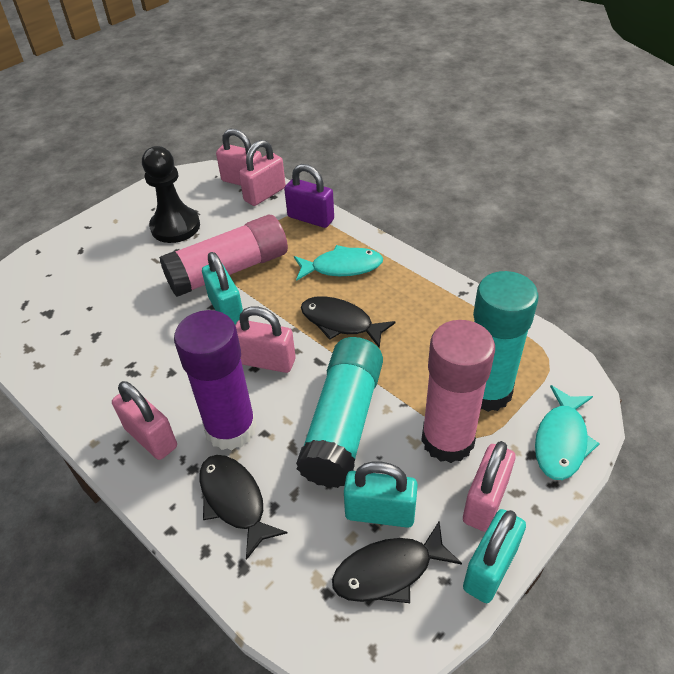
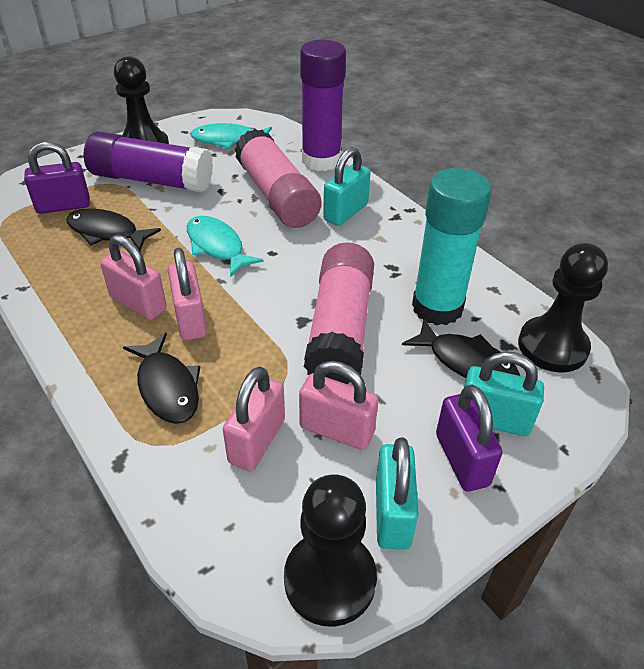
black pawn: [142,146,200,243] = 1 -> [114,56,169,144] [284,474,377,627] [518,243,608,372] = 3
pink padlock: [112,381,177,460] [216,129,262,186] [235,306,296,373] [239,140,286,206] [463,441,516,532] = 5 -> [100,235,167,320] [168,248,207,341] [223,366,285,471] [299,361,379,450] = 4
purple glue stick: [174,310,257,450] = 1 -> [83,131,213,193] [300,40,346,171] = 2
purple padlock: [284,164,334,228] = 1 -> [24,142,90,214] [436,385,502,491] = 2
turquoise glue stick: [296,337,383,488] [473,271,539,412] = 2 -> [412,168,491,325] = 1

